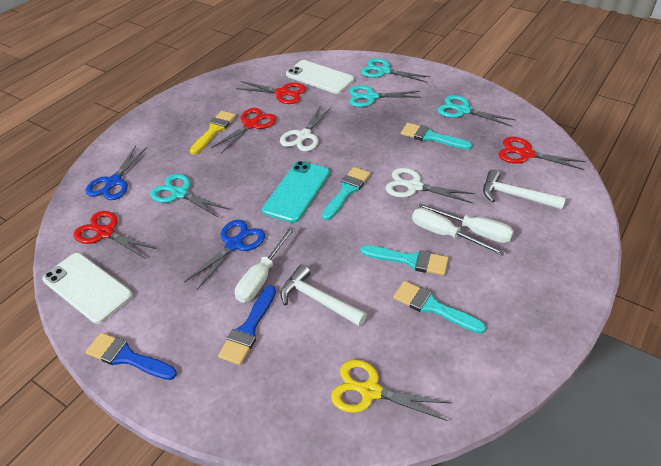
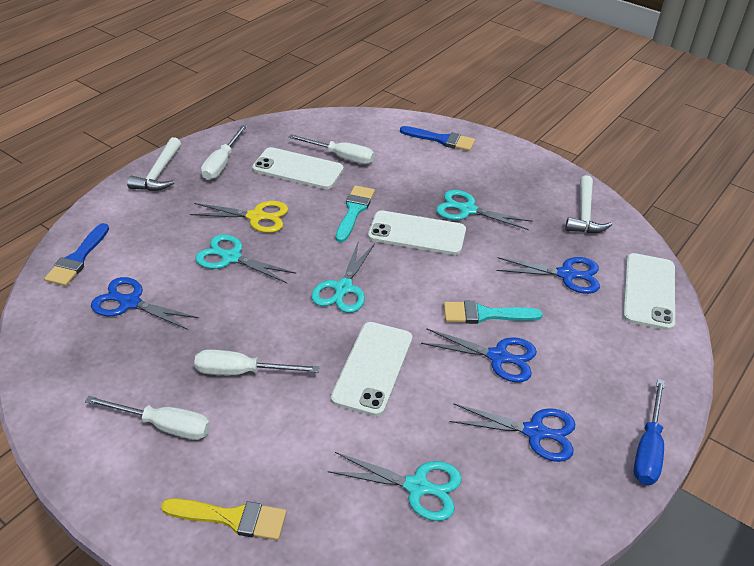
blue scissors: [85,146,147,200] [184,220,265,290] = 2 -> [91,277,199,330] [421,328,537,383] [450,403,575,462] [496,257,600,294] = 4
blue screwdriver: none = 0 -> [634,379,665,485] = 1
red scissors: [74,211,157,259] [211,108,276,154] [236,81,306,104] [499,137,586,170] = 4 -> none = 0
turquoise brush: [322,167,370,220] [360,245,449,276] [393,281,486,334] [401,123,472,150] = 4 -> [336,185,375,242] [444,301,543,324] = 2
turquoise phone: [262,161,330,223] = 1 -> none = 0
white phone: [42,253,133,324] [286,60,354,94] = 2 -> [252,147,344,189] [331,322,412,416] [368,210,466,255] [623,253,675,330] = 4
white scissors: [280,105,332,152] [385,168,475,203] = 2 -> none = 0
white screwdriver: [235,227,294,303] [412,208,505,256] [418,203,513,243] = 3 -> [85,396,210,440] [194,349,319,375] [201,125,247,180] [289,134,374,164] = 4

